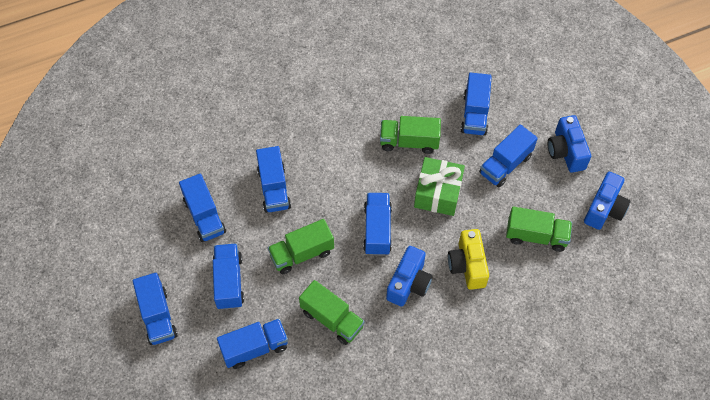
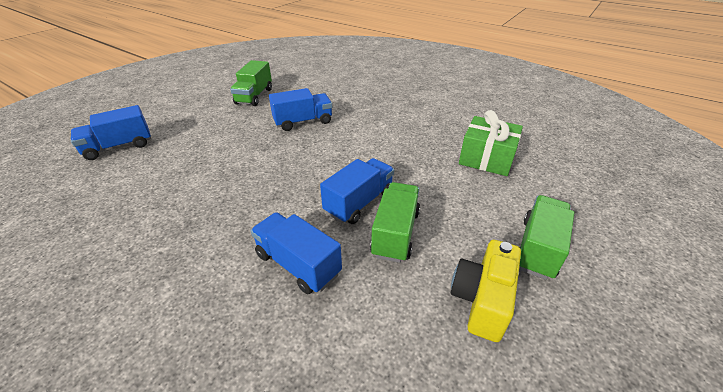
blue camera: [386,246,433,307] [548,115,591,173] [584,172,631,230] = 3 -> none = 0
blue truck: [133,273,178,345] [179,174,226,242] [213,243,244,310] [217,319,288,369] [256,146,291,213] [363,193,392,256] [460,72,492,136] [479,124,538,187] = 8 -> [71,105,151,160] [251,212,342,294] [269,88,332,131] [320,158,394,224] = 4
green truck: [268,219,334,274] [299,280,365,345] [380,116,441,154] [506,206,572,252] = 4 -> [230,60,272,106] [370,182,420,263] [520,195,574,280] = 3

